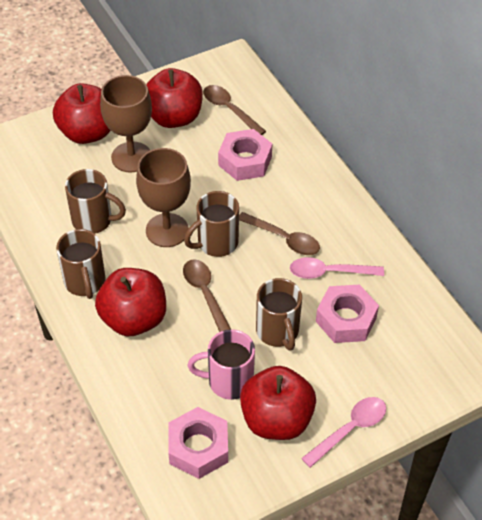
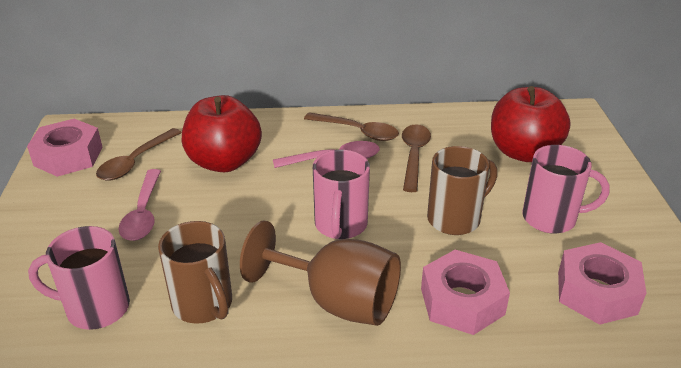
brown goblet: [100,75,152,172] [136,148,191,247] = 2 -> [240,221,401,326] = 1
brown mug: [56,229,105,299] [65,169,126,234] [184,191,239,257] [256,278,302,350] = 4 -> [158,221,232,324] [427,146,497,235] = 2
pink mug: [188,329,255,400] = 1 -> [28,226,130,330] [313,150,370,239] [522,145,610,234] = 3
red apple: [53,83,111,144] [95,268,166,336] [146,68,203,128] [240,366,316,440] = 4 -> [182,95,262,172] [491,86,571,162] = 2

